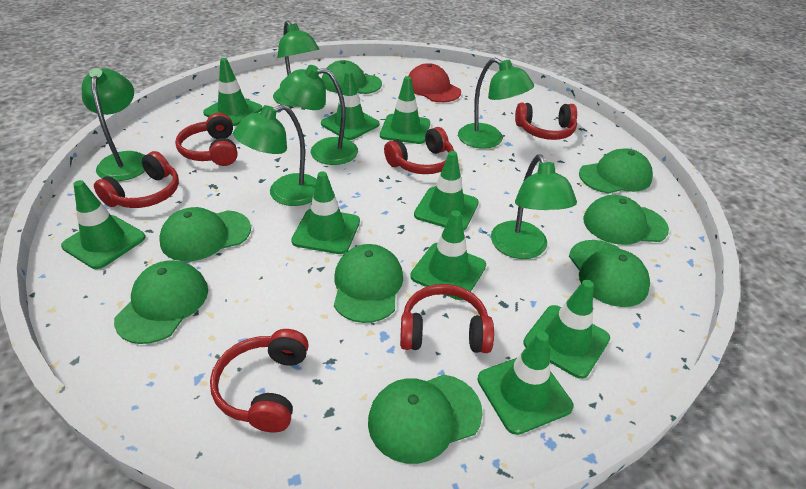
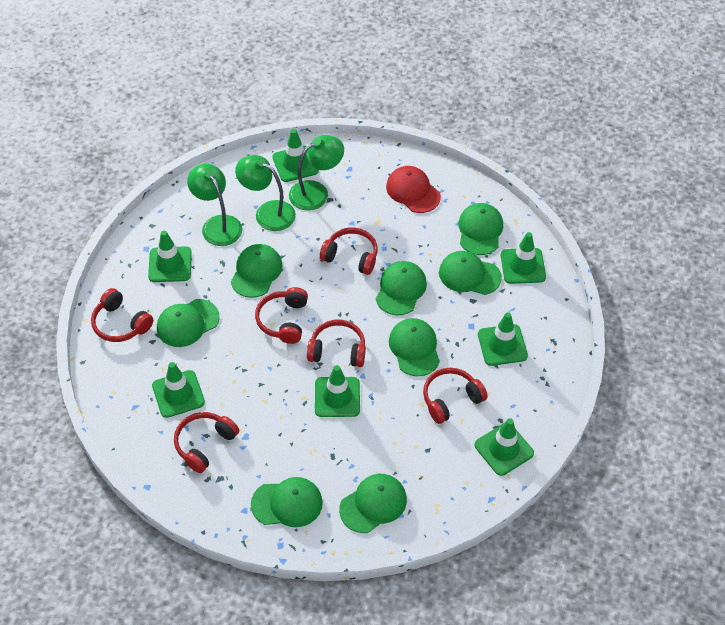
green lamp: [82,68,145,181] [233,104,317,206] [273,20,319,107] [280,65,358,165] [458,58,534,149] [491,154,577,259] = 6 -> [187,164,242,246] [235,155,296,231] [289,135,344,211] = 3
green traffic cone: [61,180,145,269] [203,58,263,126] [291,171,360,254] [321,71,379,140] [380,76,430,144] [410,210,486,300] [414,151,479,231] [478,331,574,435] [523,280,610,379] = 9 -> [148,231,192,282] [152,362,205,418] [272,129,319,182] [315,365,360,417] [474,418,534,476] [478,312,528,366] [501,232,546,284] = 7

